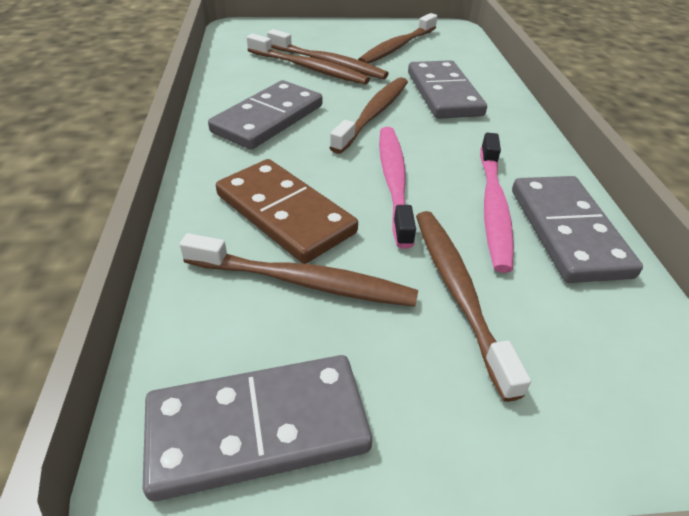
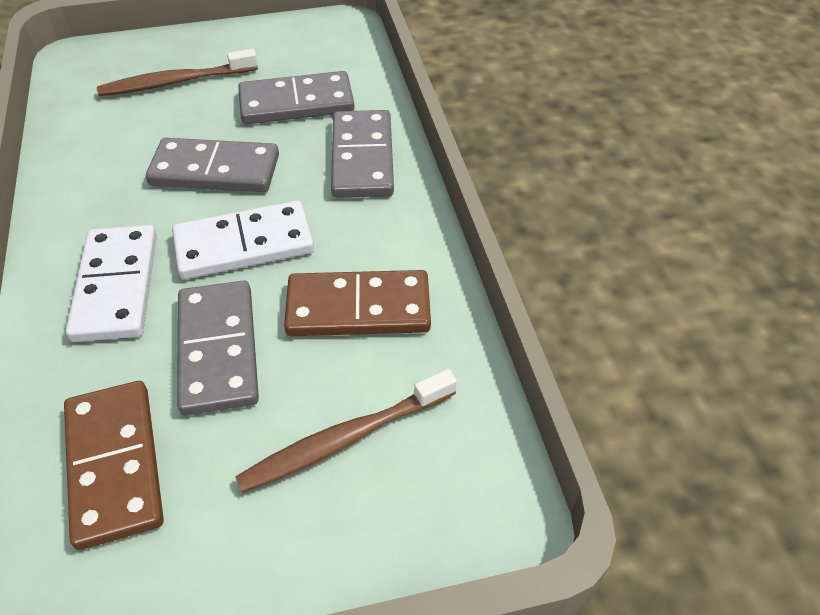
brown domino: [216,159,358,264] = 1 -> [64,381,164,550] [284,270,431,336] = 2
brown toothbrush: [180,233,418,307] [247,34,370,85] [267,29,389,79] [329,77,408,154] [358,13,438,64] [416,211,531,402] = 6 -> [97,49,258,96] [235,369,457,493] = 2
pink toothbrush: [379,127,416,249] [480,133,514,273] = 2 -> none = 0
white domino: none = 0 -> [66,225,157,342] [172,200,314,279] = 2

